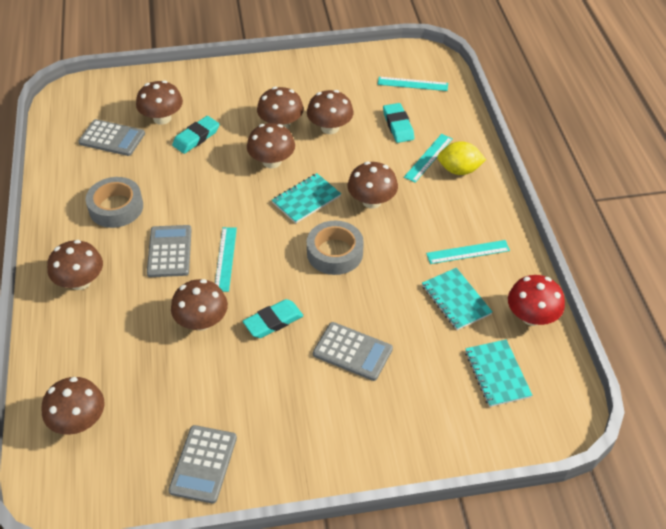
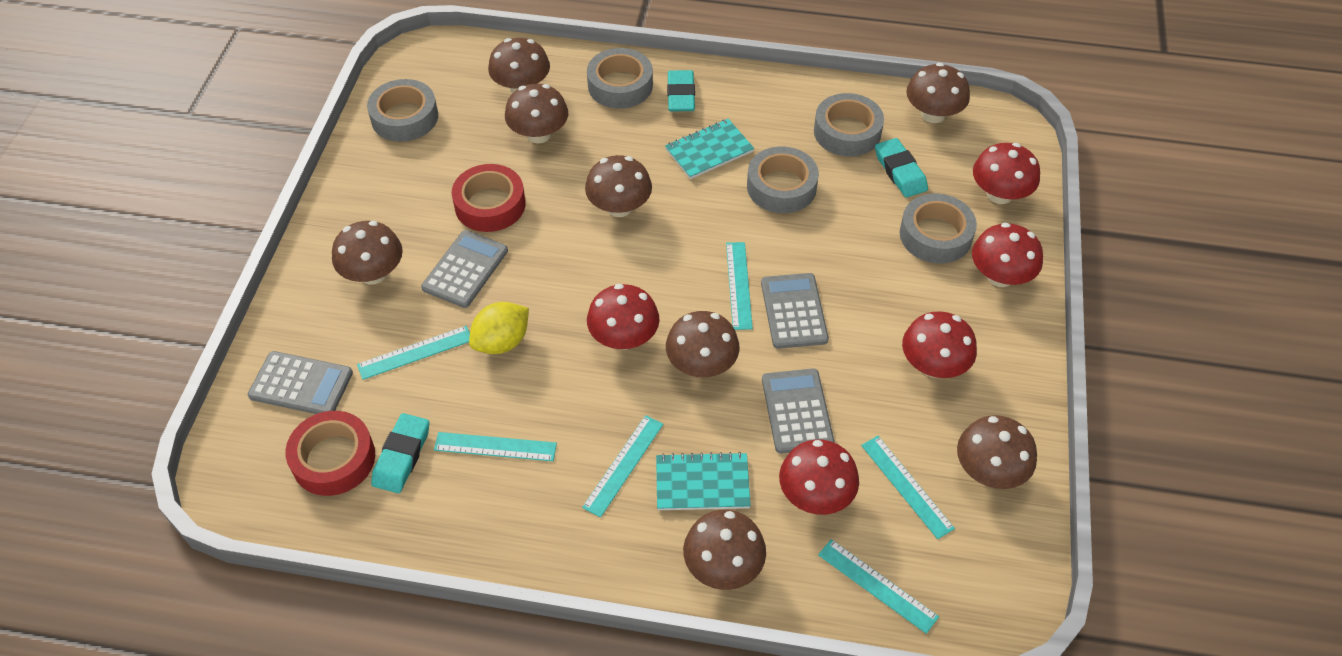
grey tape: [86,177,143,228] [307,221,364,275] = 2 -> [367,79,438,142] [587,48,653,109] [747,147,819,213] [814,93,884,157] [900,194,977,264] = 5
red mushroom: [508,275,565,326] = 1 -> [587,284,660,350] [779,439,859,515] [902,311,977,378] [972,223,1043,287] [973,143,1040,204] = 5
red tape: none = 0 -> [285,411,375,496] [452,164,525,232] = 2
turquoise notebook: [272,173,341,223] [422,268,493,330] [465,339,532,407] = 3 -> [656,452,751,510] [665,119,754,179] = 2
turquoise ruler: [215,227,237,292] [378,77,448,91] [404,134,453,183] [426,240,510,264] = 4 -> [357,326,470,380] [434,432,557,461] [582,415,663,518] [726,242,753,330] [818,539,939,634] [861,436,955,539] = 6

